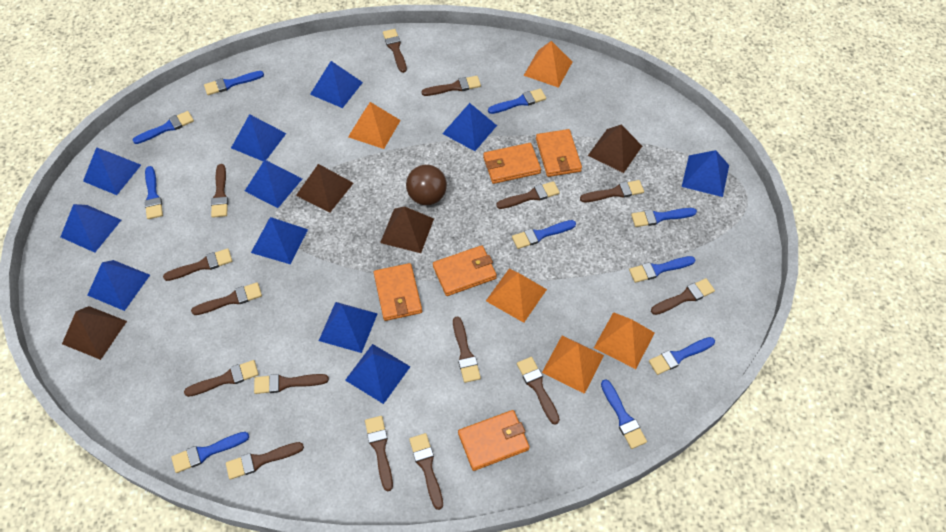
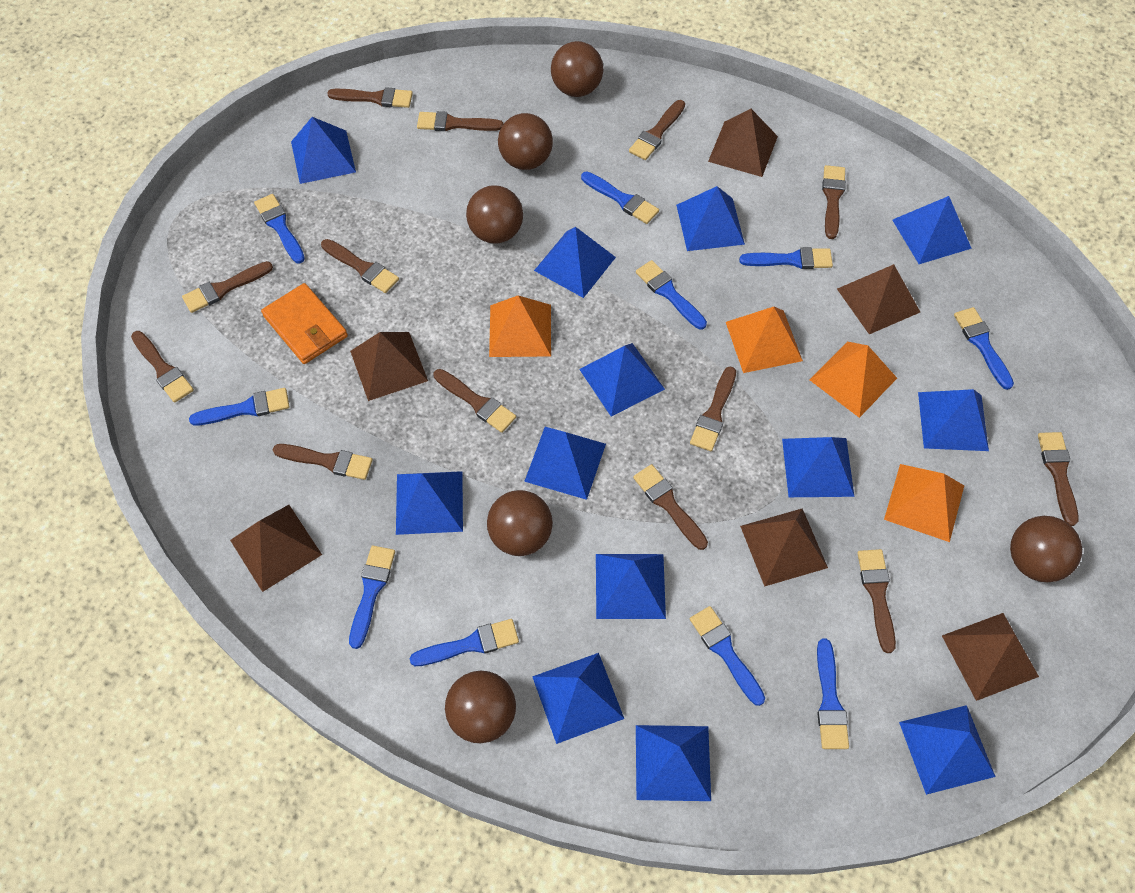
blue pyramid: [61,204,121,253] [83,147,141,195] [87,260,150,311] [231,114,287,161] [245,160,302,208] [251,217,308,264] [310,61,363,108] [319,302,378,353] [345,344,411,404] [442,103,497,151] [682,150,729,197] = 11 -> [291,117,356,184] [396,471,463,535] [524,427,606,500] [532,653,624,744] [534,227,616,298] [579,343,665,417] [596,554,666,619] [636,725,711,801] [676,186,745,251] [782,437,854,497] [892,196,972,264] [899,705,996,795] [918,389,989,451] = 13
brown ball: [406,165,447,205] = 1 -> [445,671,516,743] [466,185,523,244] [487,490,553,556] [498,113,553,170] [551,41,604,97] [1010,516,1082,582] = 6
brown brush: [163,248,232,281] [184,360,259,397] [191,282,262,315] [211,164,228,218] [226,442,304,480] [254,374,329,394] [365,416,393,491] [383,29,407,73] [409,433,443,510] [421,76,481,96] [453,316,481,383] [496,181,560,209] [517,357,560,425] [580,180,644,202] [651,278,715,315] = 15 -> [131,331,194,403] [182,261,273,313] [273,444,373,480] [321,239,399,293] [327,87,413,108] [417,111,503,131] [434,369,516,433] [629,100,685,160] [633,464,708,550] [690,366,736,451] [822,165,846,239] [857,549,896,653] [1038,432,1079,526] = 13
brown pyramid: [62,306,127,360] [296,164,353,212] [380,206,434,253] [588,124,642,173] = 4 -> [230,505,322,592] [350,332,428,401] [708,109,778,177] [740,509,828,587] [837,264,920,334] [942,613,1039,701] = 6
orange pyramid: [348,102,401,149] [486,269,547,323] [523,41,572,88] [542,336,604,394] [594,312,655,369] = 5 -> [489,295,551,357] [726,307,803,373] [810,342,897,418] [884,464,964,542] = 4
orange wallet: [374,263,422,321] [433,245,497,296] [458,410,530,471] [483,143,541,184] [536,129,582,177] = 5 -> [261,283,348,364] = 1

